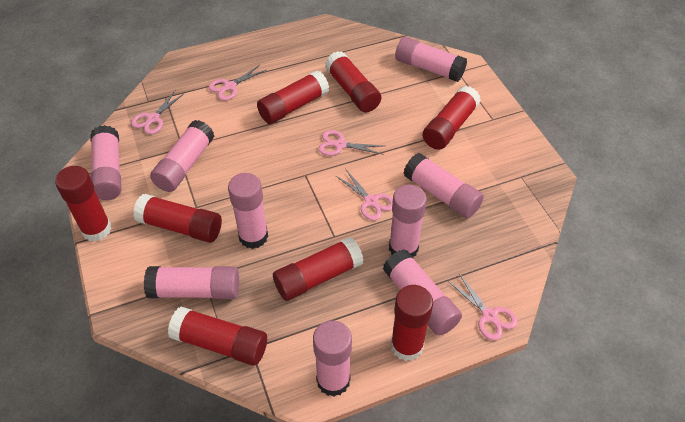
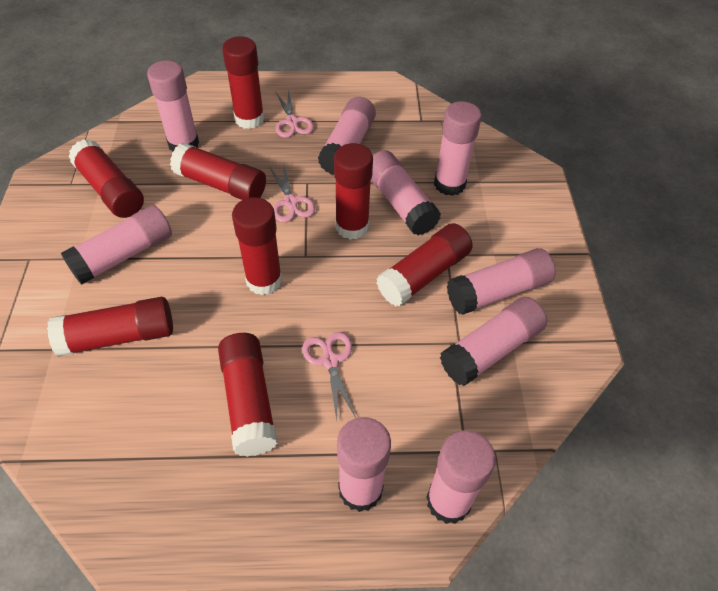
pink scissors: [131,91,185,134] [208,65,266,100] [318,130,384,156] [336,170,393,221] [448,275,518,340] = 5 -> [269,166,315,222] [275,89,314,138] [302,332,356,420] = 3

